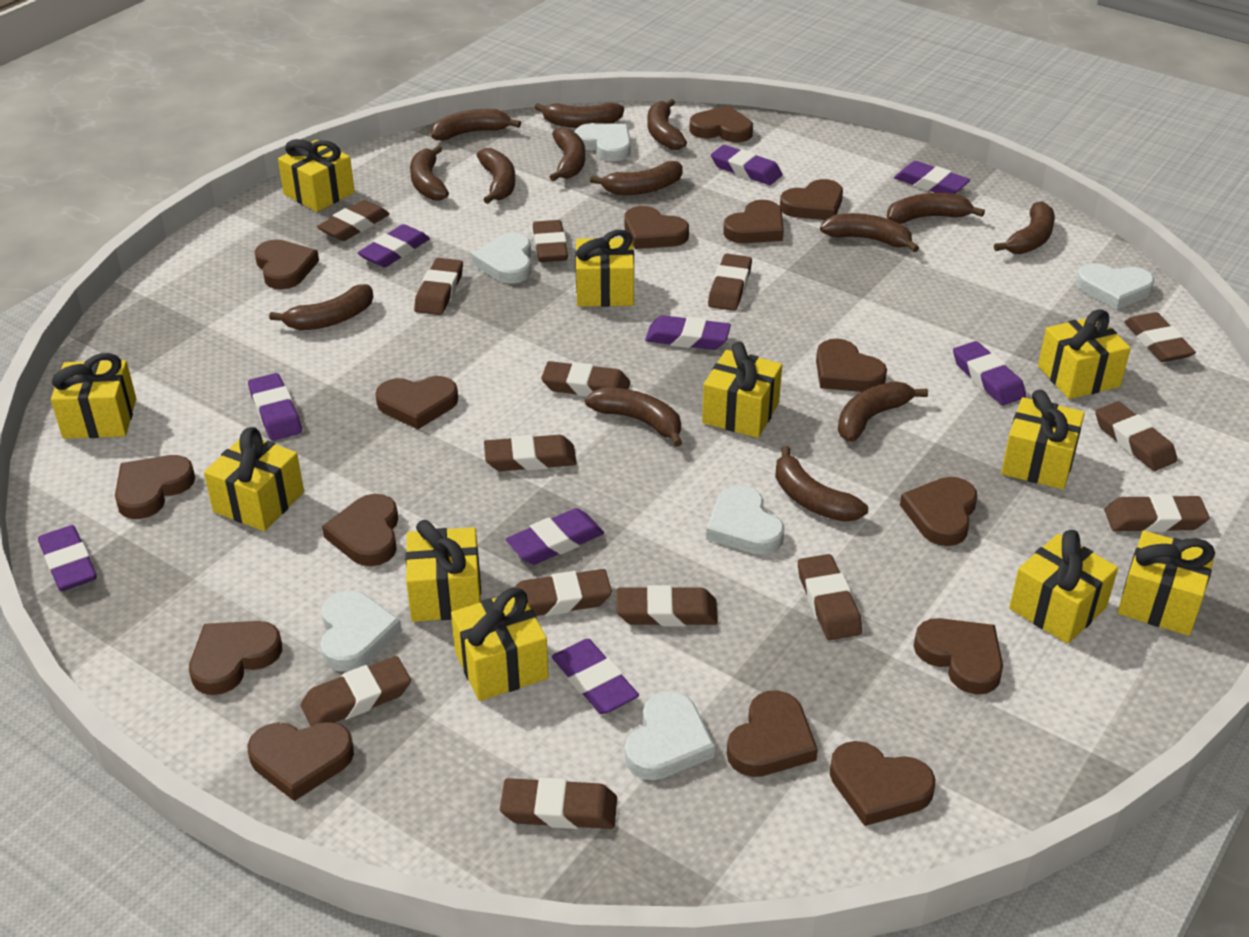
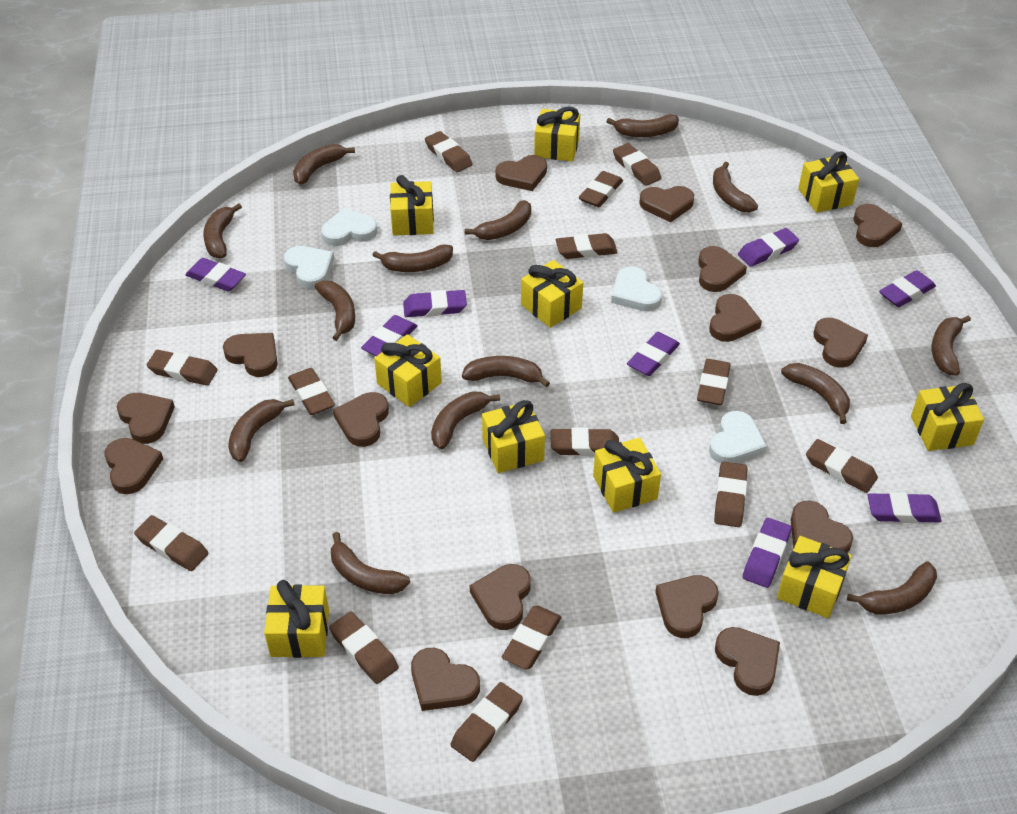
purple eraser: [38,525,97,591] [248,373,302,441] [358,224,430,267] [506,508,604,565] [552,639,639,714] [645,315,731,350] [711,145,783,185] [894,161,970,194] [953,341,1026,405] = 9 -> [185,258,246,292] [361,315,417,356] [403,290,467,317] [627,332,680,376] [738,228,799,267] [743,518,792,588] [867,492,941,523] [879,270,936,307] = 8
white heart: [320,590,402,672] [471,233,531,284] [575,123,631,161] [625,691,715,780] [706,485,785,555] [1076,263,1154,310] = 6 -> [284,246,334,289] [321,208,377,246] [611,266,662,311] [709,411,767,464] = 4
yellow gift: [51,353,136,439] [204,427,304,531] [278,139,355,212] [405,520,481,622] [451,588,549,701] [575,230,634,307] [702,342,782,438] [1001,390,1085,489] [1009,530,1118,644] [1038,309,1131,399] [1118,531,1215,636] = 11 -> [264,580,329,658] [374,334,442,407] [390,175,434,236] [482,400,545,473] [521,260,583,328] [534,107,580,162] [593,438,661,513] [777,536,852,618] [798,151,859,213] [911,383,984,451] = 10

